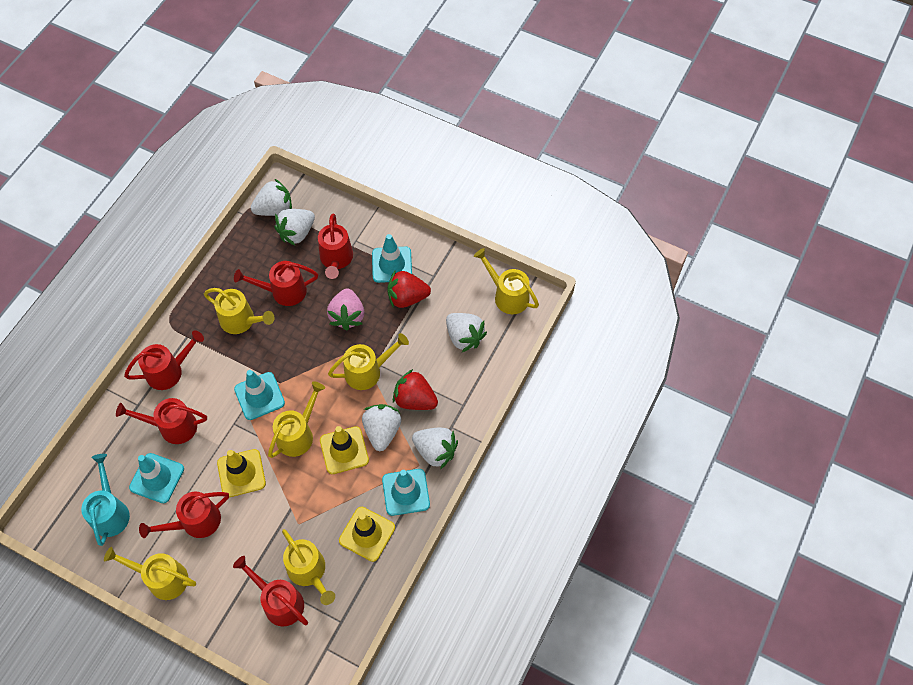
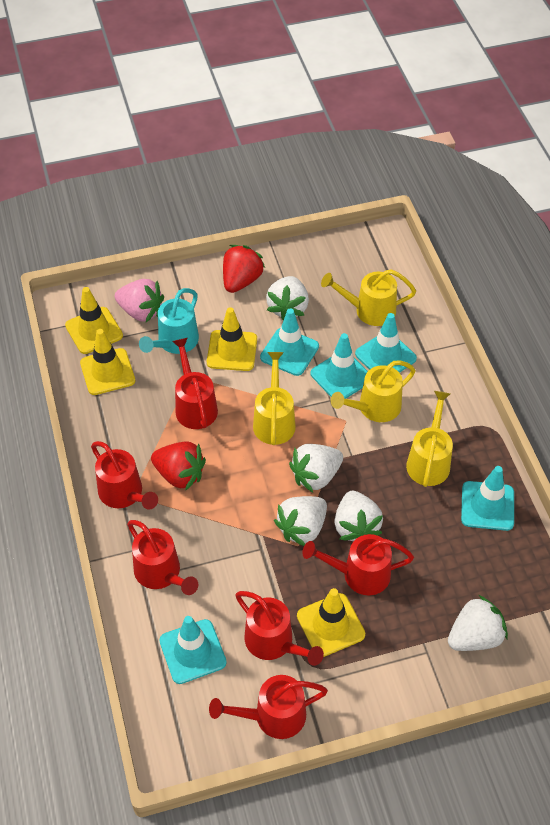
turquoise traffic cone: [129,453,184,503] [234,370,285,420] [372,234,412,283] [382,469,430,516] = 4 -> [159,616,227,684] [260,309,319,376] [310,333,368,399] [355,313,417,373] [461,466,514,531] = 5
yellow traffic cone: [217,449,266,497] [320,426,369,474] [339,507,395,562] = 3 -> [65,287,123,354] [80,329,135,395] [207,307,257,371] [297,588,365,657] = 4
yellow watering can: [104,547,196,600] [204,288,275,334] [268,382,325,458] [282,529,335,605] [328,333,409,390] [474,248,539,314] = 6 -> [253,352,296,445] [321,269,416,326] [331,360,415,422] [406,391,453,487] = 4

